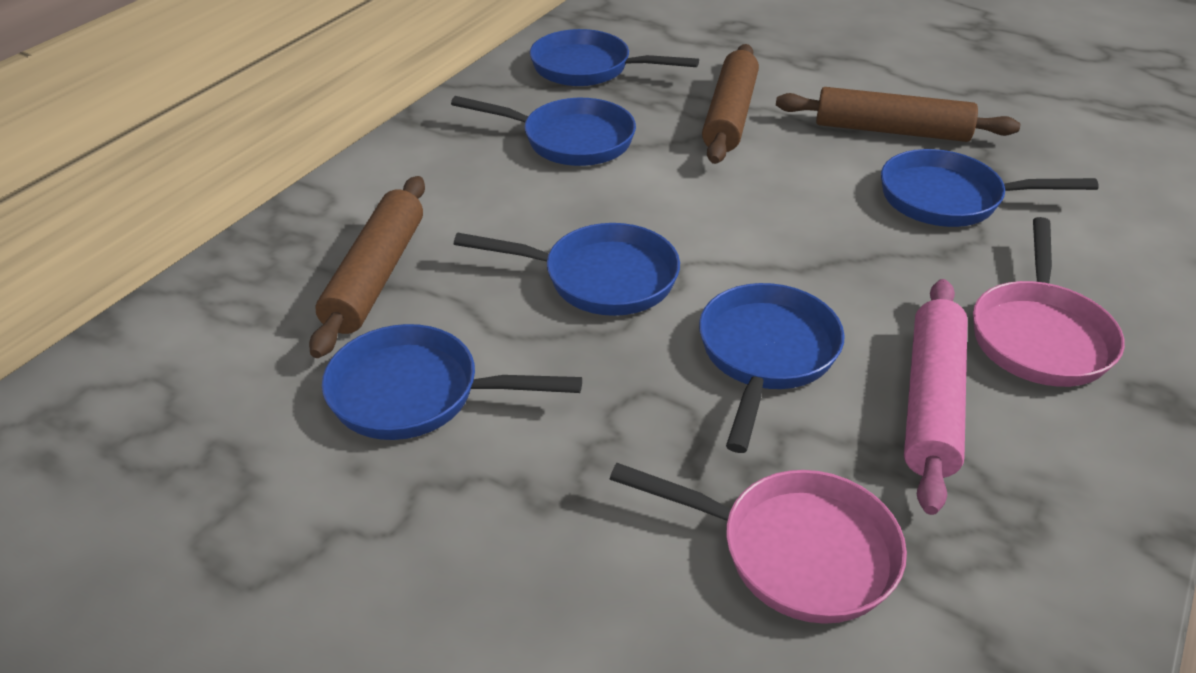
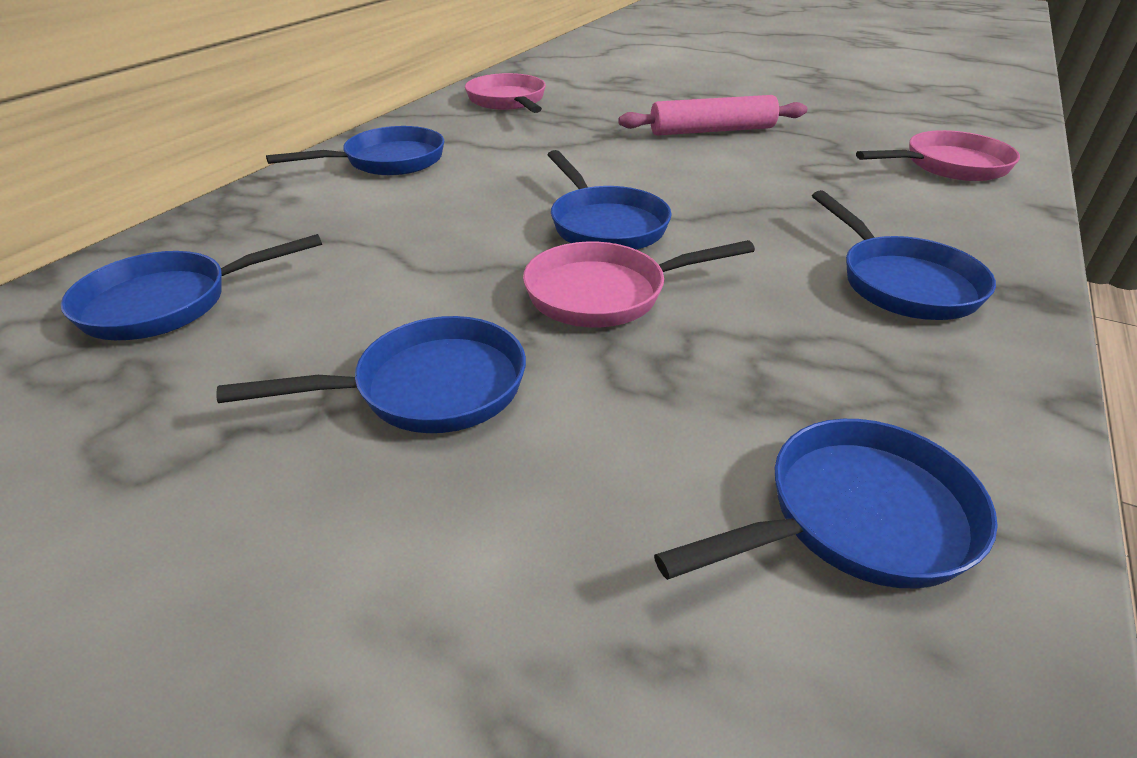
brown rolling pin: [309,176,425,358] [702,44,759,164] [776,87,1020,142] = 3 -> none = 0
pink pan: [610,463,907,624] [973,217,1125,387] = 2 -> [465,73,546,113] [523,240,755,327] [856,130,1020,181] = 3

